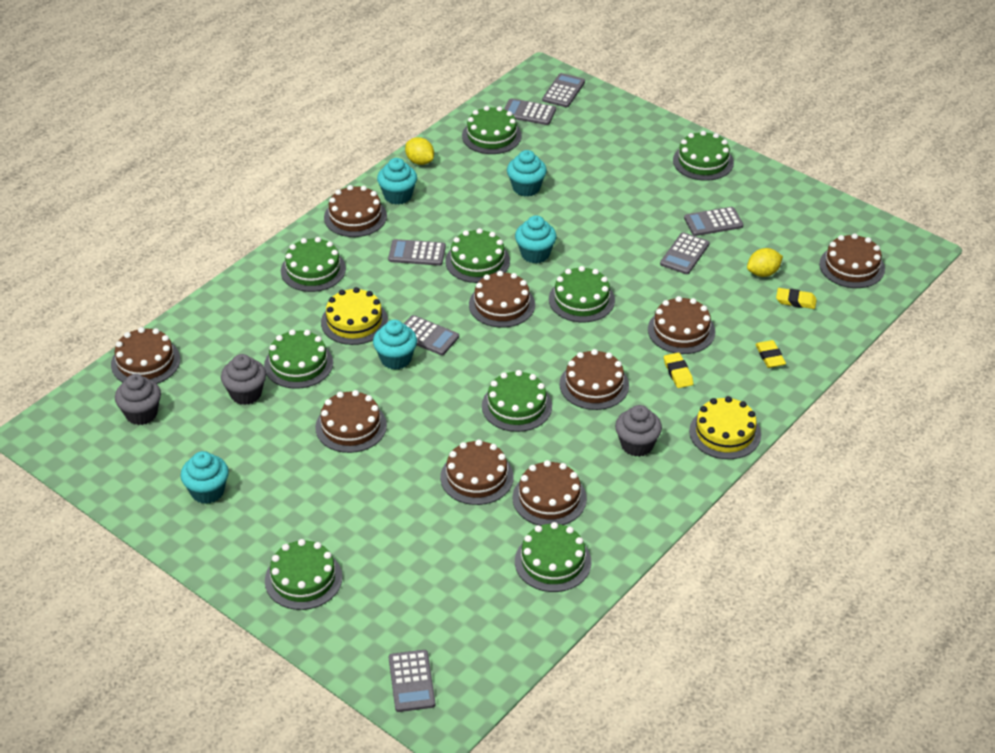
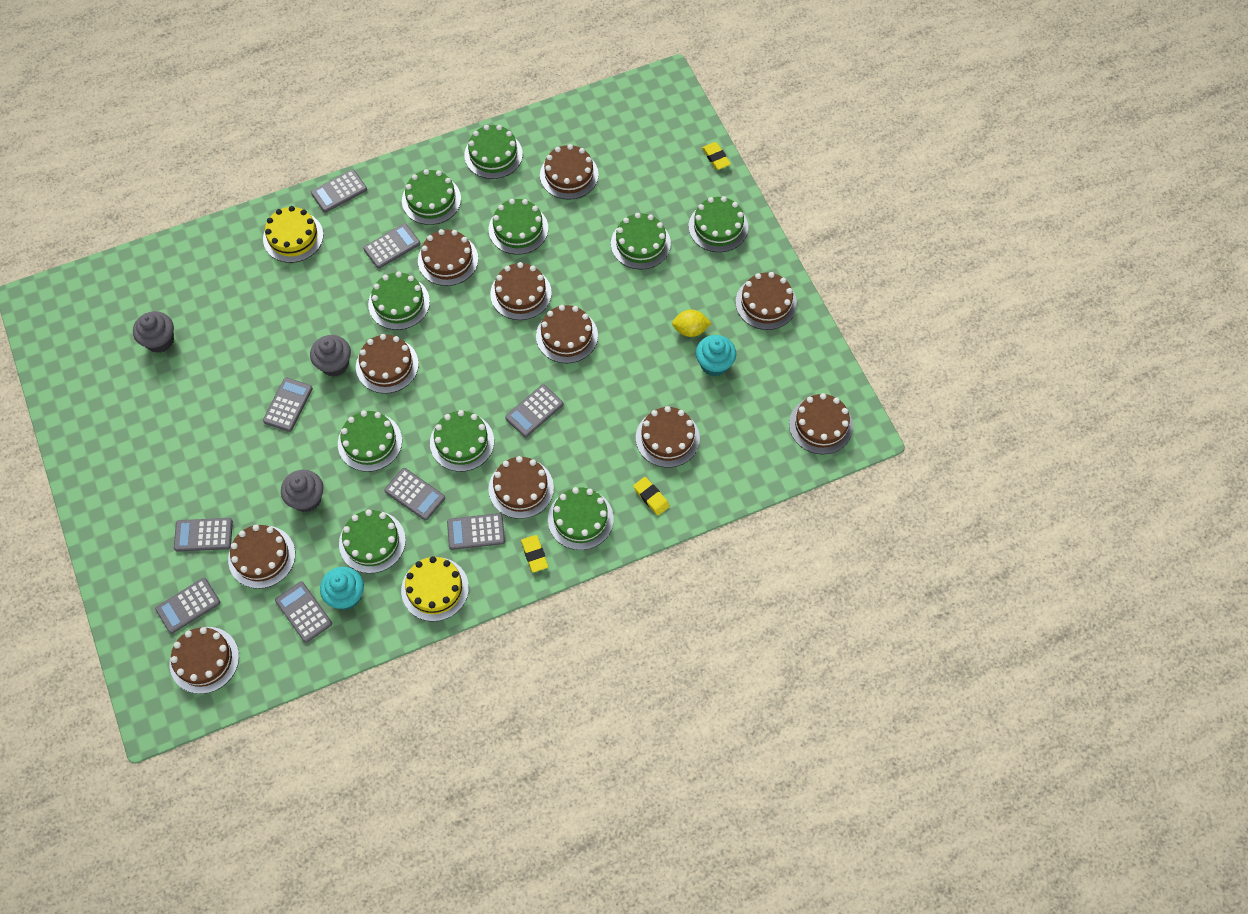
brown cake: [111,327,180,384] [315,390,387,453] [324,185,387,237] [440,439,514,505] [469,271,535,328] [513,460,587,526] [560,349,629,410] [648,296,715,354] [819,233,885,288] = 9 -> [170,627,239,694] [228,525,295,589] [356,334,419,394] [418,229,478,286] [488,456,554,519] [490,262,552,320] [536,305,598,363] [540,144,599,200] [636,406,700,468] [736,272,797,330] [789,393,853,454] = 11
green cake: [264,329,333,389] [265,539,342,610] [281,237,346,292] [445,228,510,283] [462,106,522,154] [482,370,552,432] [515,522,591,592] [549,266,615,322] [673,131,734,181] = 9 -> [338,411,402,472] [339,510,406,573] [368,272,430,330] [402,169,461,225] [430,410,494,472] [464,125,523,179] [489,199,548,255] [548,487,614,550] [611,213,671,269] [689,196,748,252] = 10
grey calculator: [388,239,446,266] [389,650,435,712] [404,315,459,355] [504,98,556,125] [542,73,585,107] [660,232,710,274] [684,207,743,236] = 7 -> [155,578,220,634] [174,518,233,552] [263,377,313,432] [275,581,332,643] [311,169,367,213] [363,223,420,269] [384,468,445,521] [447,513,505,550] [505,384,563,437] = 9
turquoise cupcake: [180,451,229,504] [373,320,417,370] [377,158,417,205] [507,150,547,197] [515,215,557,263] = 5 -> [320,567,364,610] [696,335,736,376] = 2
yellow lemon: [405,137,434,165] [747,248,783,277] = 2 -> [672,310,711,337] = 1

